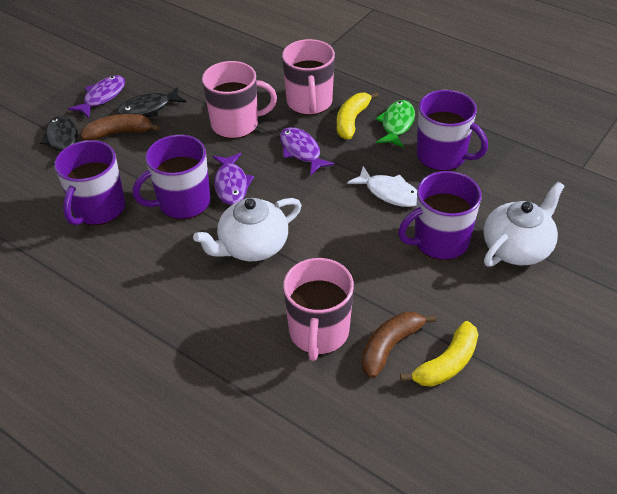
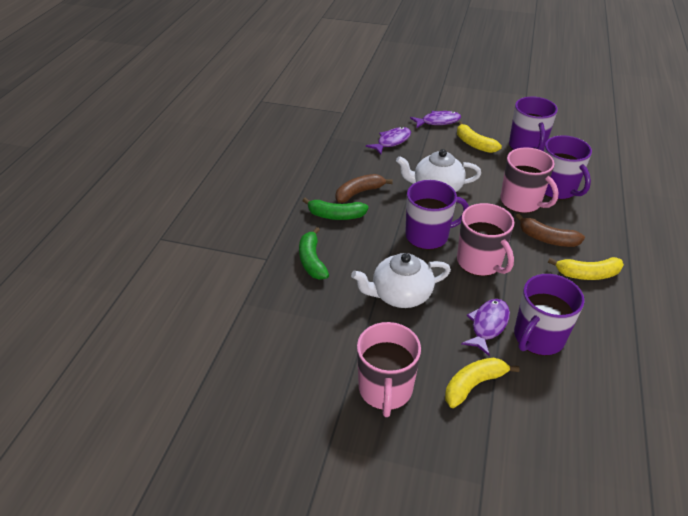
black fish: [40,116,78,165] [117,87,187,117] = 2 -> none = 0
green banana: none = 0 -> [299,227,329,280] [303,198,368,220] = 2
green fish: [375,100,415,148] = 1 -> none = 0
white fish: [347,166,417,207] = 1 -> none = 0
yellow banana: [337,92,379,140] [400,321,478,387] = 2 -> [445,358,520,408] [457,121,502,153] [548,257,624,280] = 3

